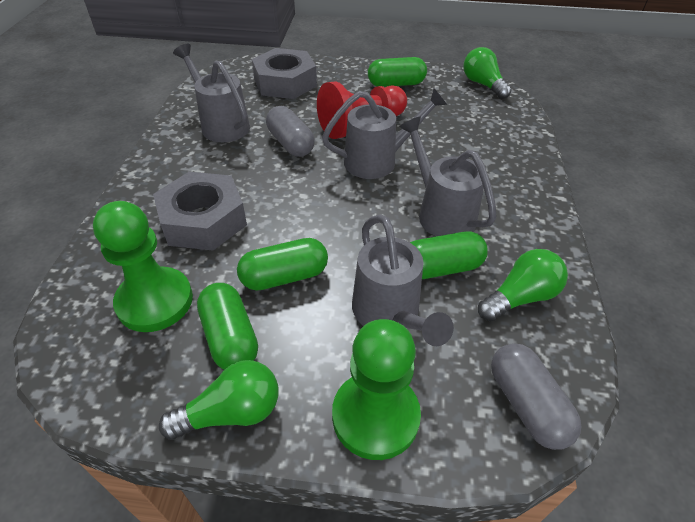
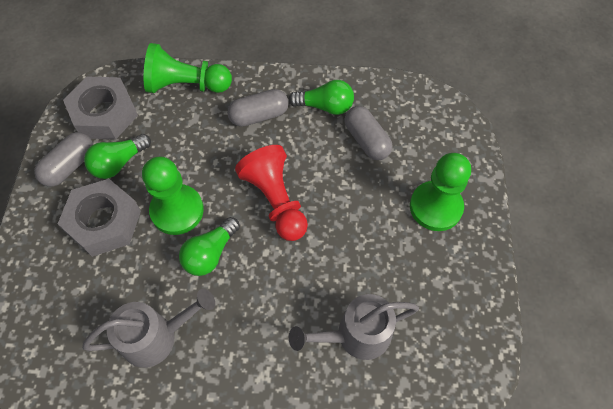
green capsule: [197,283,258,369] [237,238,328,291] [368,57,427,87] [410,232,488,279] = 4 -> none = 0
green pawn: [93,201,193,332] [332,319,421,460] = 2 -> [142,156,204,235] [144,43,232,93] [410,153,471,231] = 3
grey capsule: [266,106,315,157] [491,343,582,450] = 2 -> [34,132,93,187] [227,89,289,127] [345,106,392,160] = 3
grey watering can: [173,44,250,142] [322,88,447,179] [352,214,454,346] [399,117,496,236] = 4 -> [82,289,215,368] [289,294,419,360] = 2

